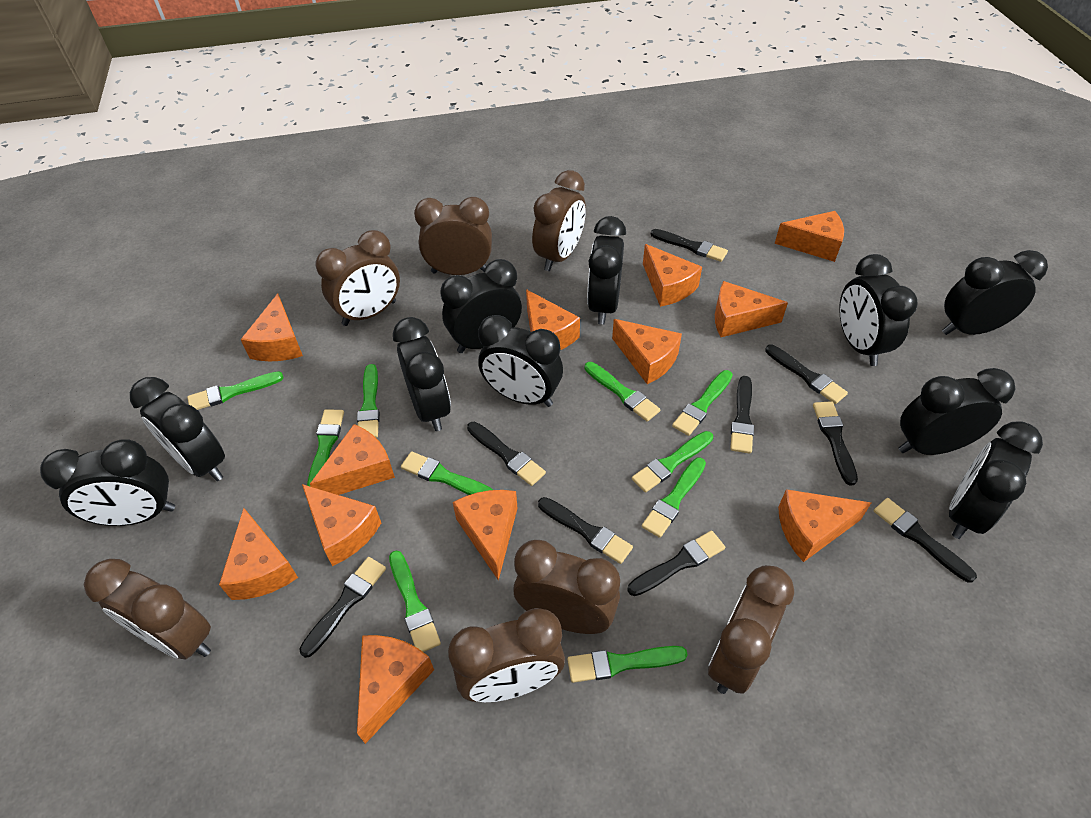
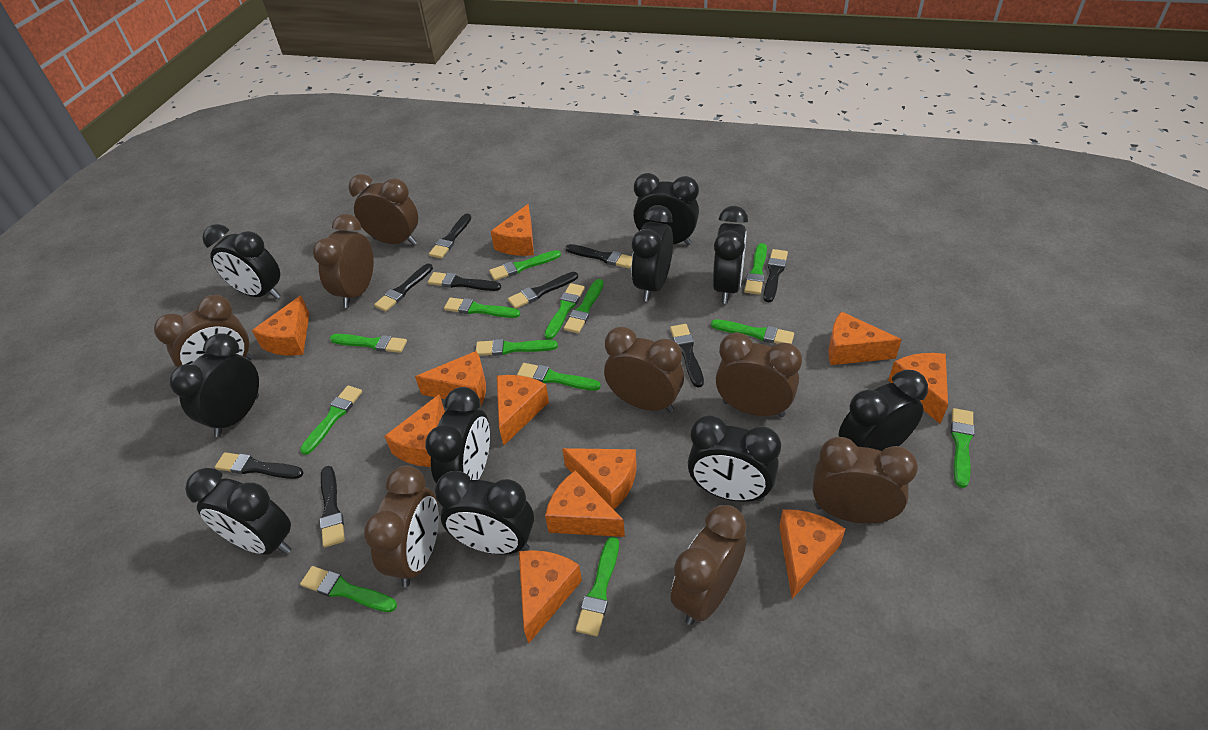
brown clock: [84,559,211,659] [316,230,400,326] [414,197,492,275] [448,608,565,702] [513,540,620,634] [532,170,586,271] [708,565,794,694] = 7 -> [154,295,253,367] [313,214,374,308] [348,174,418,245] [364,465,439,587] [604,327,684,413] [671,505,747,625] [716,332,802,417] [813,437,918,523] = 8
green brush: [187,371,284,410] [307,409,344,487] [357,364,380,438] [389,551,441,652] [401,451,493,495] [567,646,688,683] [585,362,660,422] [632,431,713,493] [642,457,706,538] [672,370,733,436] = 10 -> [300,386,362,455] [300,566,397,612] [330,334,407,353] [444,298,520,318] [476,339,558,356] [489,250,561,281] [517,363,601,391] [544,283,585,340] [564,279,604,333] [576,537,619,636] [711,319,794,344] [744,243,767,295] [951,408,975,488] = 13
orange cheese: [219,508,298,600] [240,294,303,362] [302,484,381,566] [310,424,395,495] [357,635,434,744] [453,490,518,581] [526,289,580,350] [612,319,682,384] [643,244,702,307] [715,281,788,337] [775,211,844,262] [778,489,871,562] = 12 -> [252,295,310,356] [384,394,445,467] [415,351,486,407] [491,204,534,256] [497,375,549,446] [519,550,582,644] [545,470,625,537] [562,448,637,509] [779,509,845,599] [828,311,902,365] [888,353,948,424] = 11

